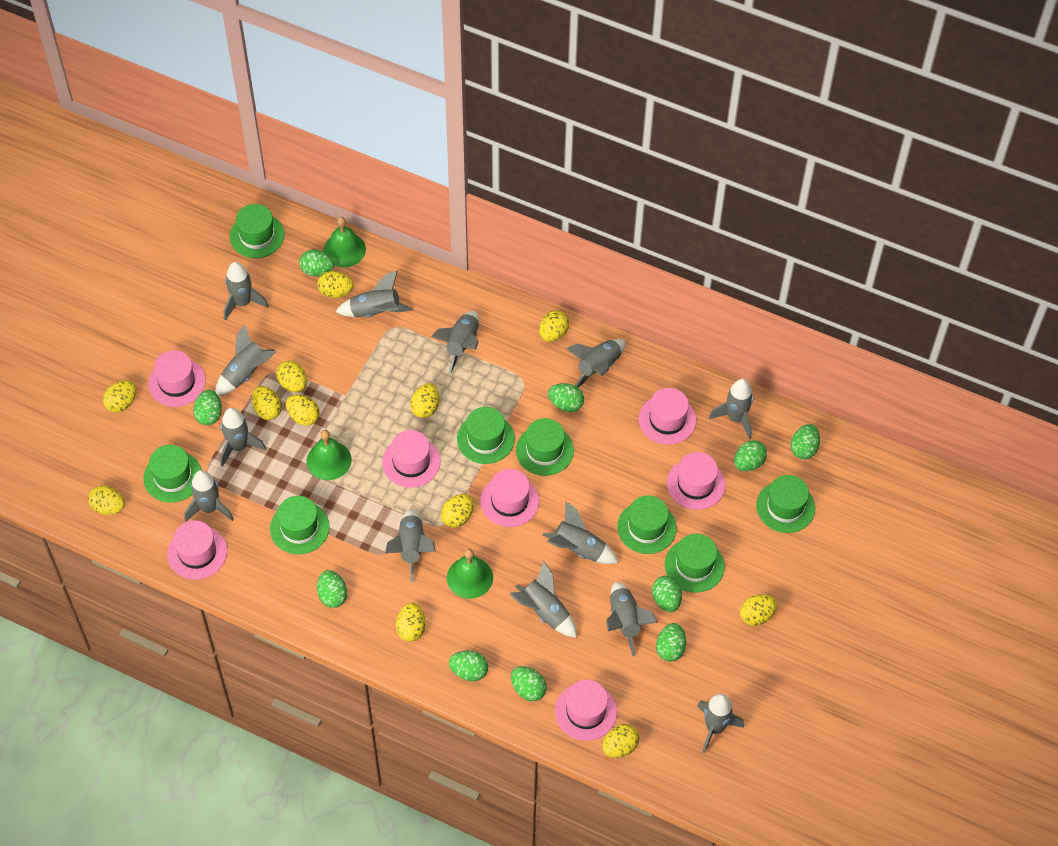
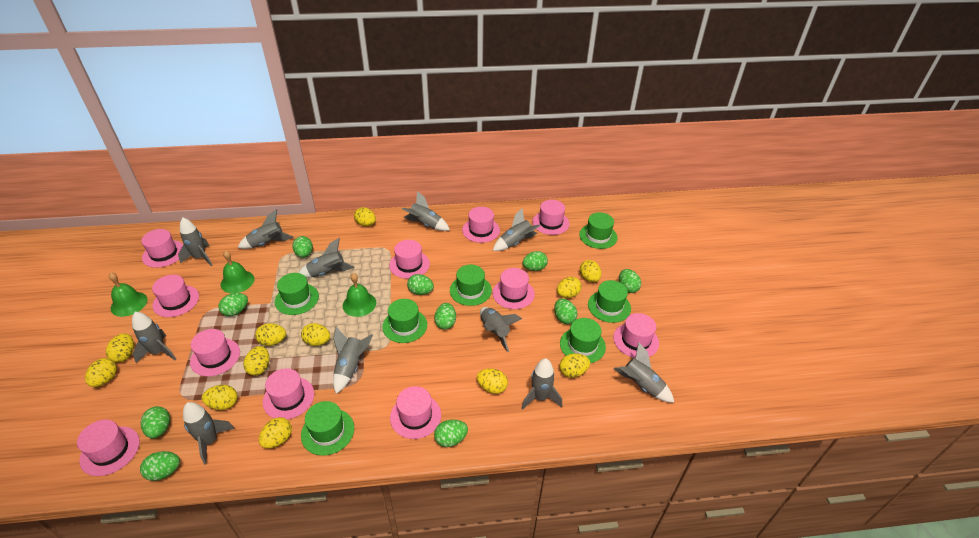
green hat: [143,445,202,503] [230,204,285,258] [270,496,330,554] [457,407,515,464] [516,418,574,476] [617,495,677,554] [665,533,725,592] [756,475,815,533] = 8 -> [275,273,319,315] [301,401,354,456] [382,299,427,343] [450,265,492,306] [560,318,606,363] [579,212,618,249] [588,280,631,323] = 7
grey rocket: [184,470,234,522] [215,324,276,396] [220,408,266,467] [224,262,268,321] [336,270,413,317] [385,509,436,582] [431,311,479,374] [509,561,577,638] [542,501,619,564] [566,339,625,388] [606,581,658,656] [697,694,744,753] [709,379,753,439] = 13 -> [132,312,176,363] [178,218,212,266] [183,402,235,465] [238,209,294,249] [299,238,355,278] [333,327,373,394] [402,191,450,231] [480,307,522,352] [493,208,541,251] [521,358,562,410] [614,342,674,403] = 11
pink hat: [148,350,206,407] [167,520,227,579] [382,430,440,488] [480,469,539,527] [555,679,617,741] [639,388,696,445] [667,452,725,510] = 7 -> [77,420,140,476] [141,229,183,268] [152,275,199,317] [190,329,240,376] [263,368,314,419] [389,240,430,279] [390,386,441,439] [462,207,500,243] [493,268,535,309] [532,200,570,235] [613,313,659,358] = 11

